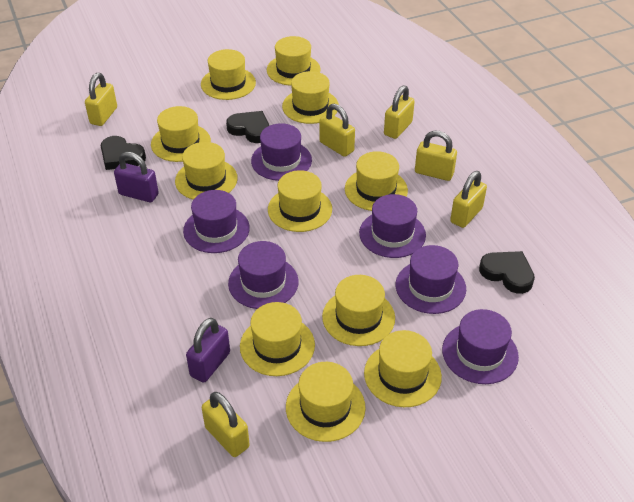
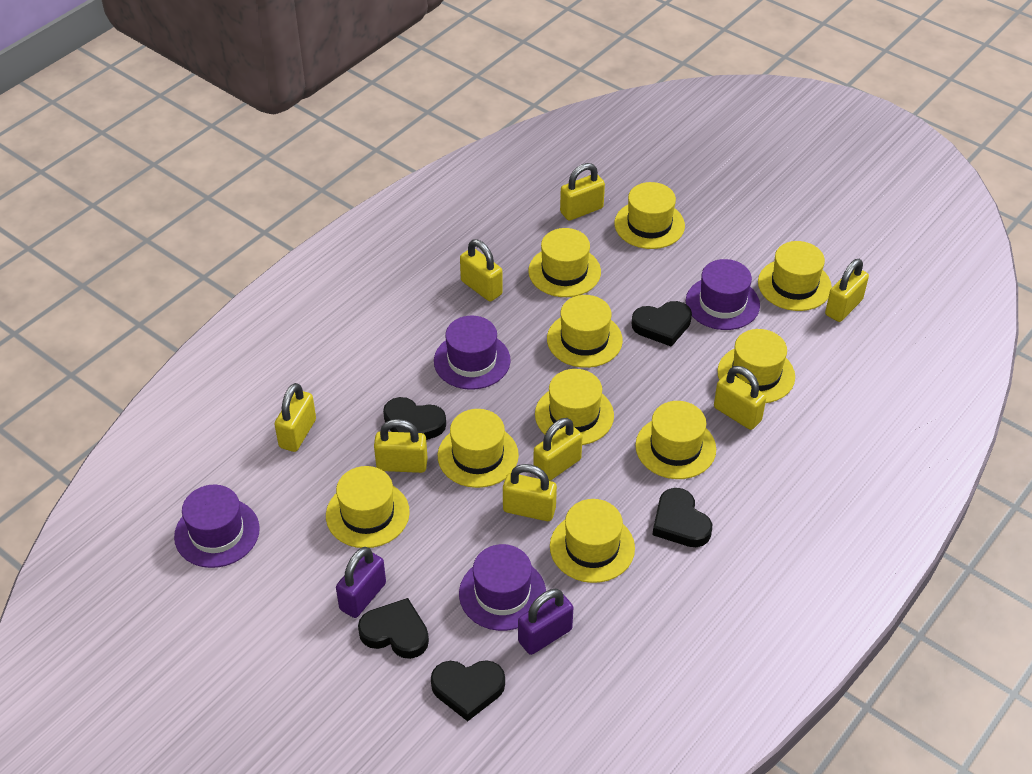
black heart: [101,136,146,170] [226,111,270,143] [479,251,535,294] = 3 -> [358,598,429,659] [383,397,446,440] [431,660,505,721] [632,301,692,347] [653,488,712,547] = 5
purple hat: [183,190,250,253] [228,241,299,309] [251,123,312,181] [359,194,426,258] [396,245,466,314] [442,309,519,384] = 6 -> [174,485,260,568] [434,316,511,390] [459,544,546,631] [686,259,760,330] = 4
yellow hat: [151,106,211,162] [175,142,238,200] [201,49,256,100] [240,302,315,376] [267,36,320,86] [268,170,332,232] [282,71,339,124] [286,362,366,442] [322,275,395,346] [345,151,408,211] [364,330,442,407] = 11 -> [326,466,410,548] [438,409,519,488] [528,228,601,297] [535,369,614,445] [547,295,623,368] [550,499,635,583] [614,182,685,249] [635,401,716,479] [717,329,795,403] [758,241,832,311] = 10
yellow padlock: [85,73,117,126] [202,392,250,457] [319,104,355,157] [384,85,415,139] [415,131,457,181] [450,171,487,228] = 6 -> [274,383,316,452] [374,419,428,473] [460,239,503,301] [503,464,557,521] [533,418,583,481] [560,163,605,221] [714,366,766,430] [825,259,869,322] = 8

